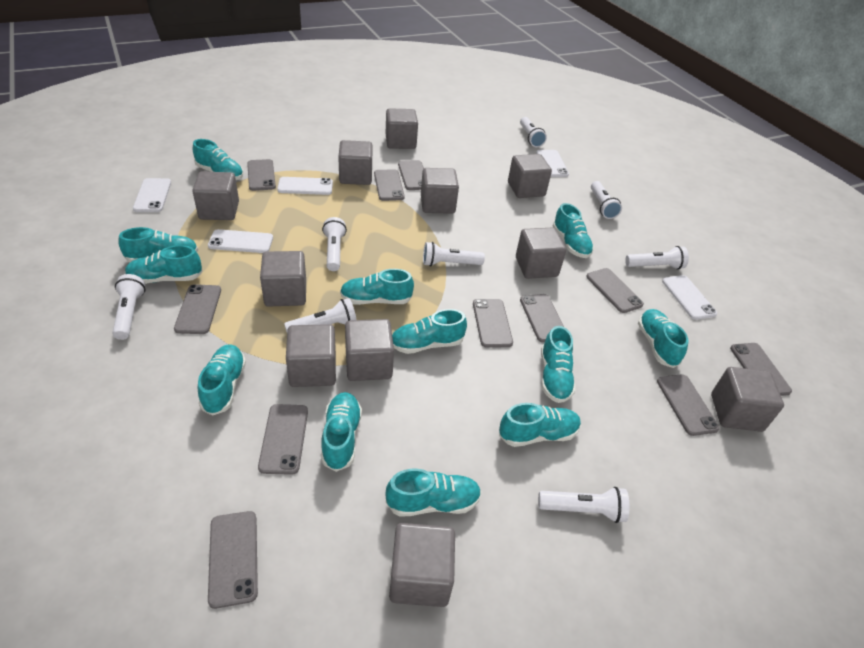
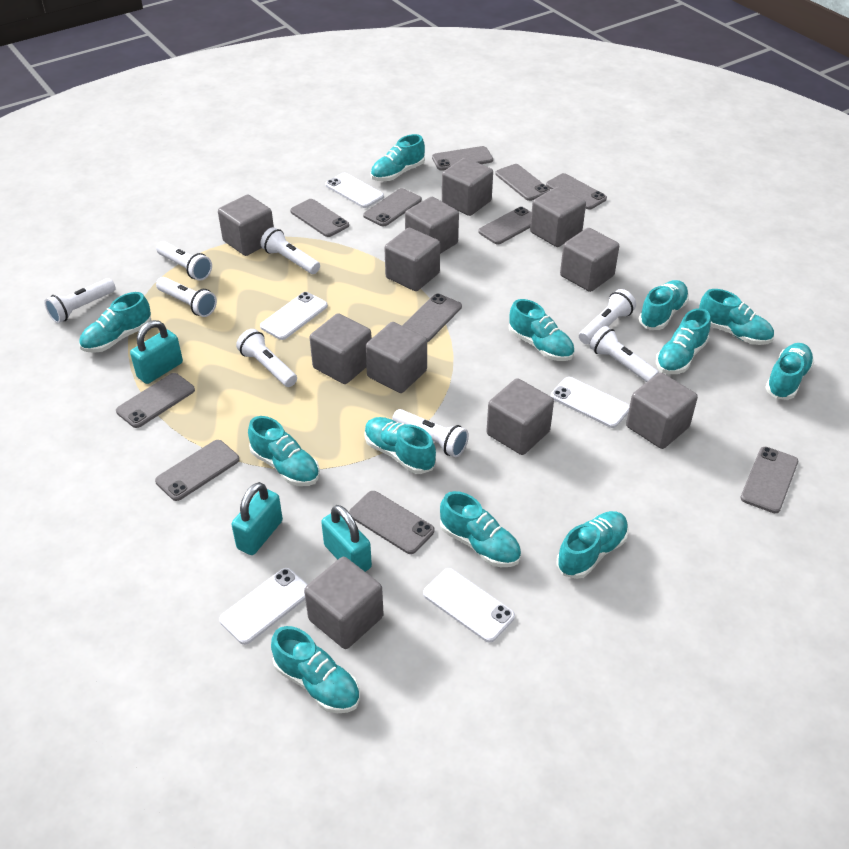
turquoise padlock: none = 0 -> [130,320,183,384] [231,482,283,555] [321,505,372,572] = 3

